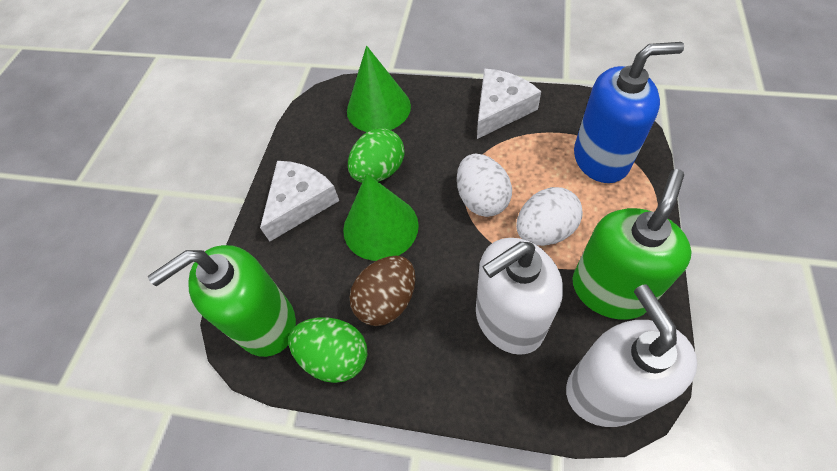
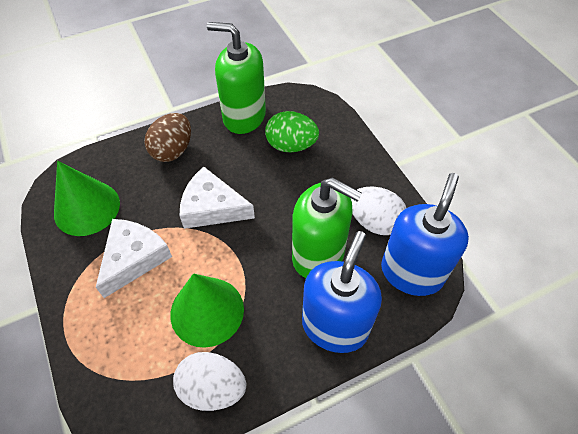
blue soap dispenser: [574,42,684,183] = 1 -> [302,231,382,353] [381,173,469,296] = 2
green egg: [289,317,367,383] [348,128,404,183] = 2 -> [265,111,319,152] = 1
white soap dispenser: [476,238,563,355] [566,284,697,427] = 2 -> none = 0

